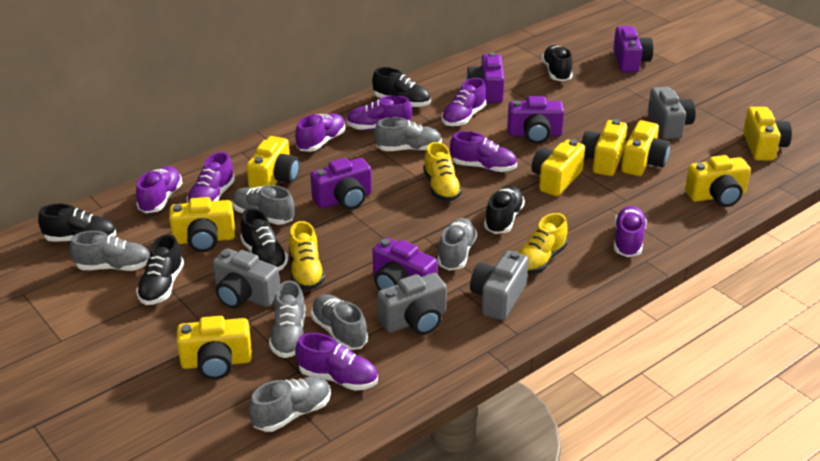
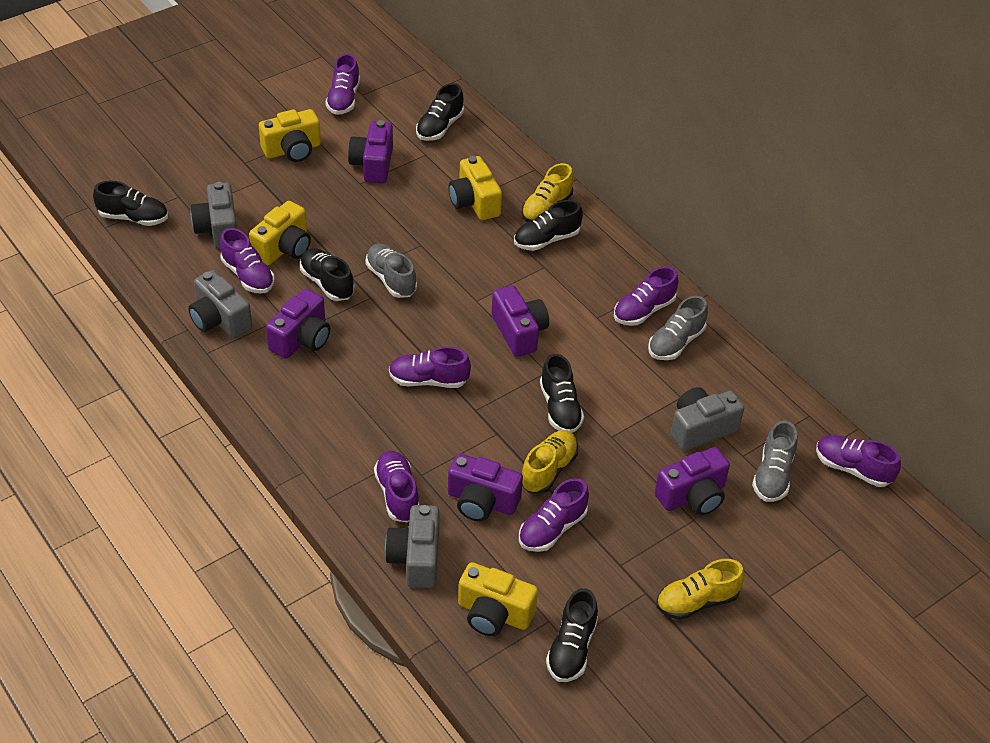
grey shoe: [70,231,150,271] [232,185,294,225] [249,376,331,432] [269,280,306,358] [311,294,368,350] [374,117,442,151] [437,218,477,270] = 7 -> [365,243,417,298] [648,296,708,360] [752,420,798,502] = 3
purple shoe: [136,166,182,213] [187,152,235,203] [295,113,346,152] [295,333,378,391] [346,95,412,130] [442,78,486,126] [450,131,517,172] [614,206,647,257] = 8 -> [220,228,275,293] [325,54,360,115] [374,451,419,522] [389,347,471,388] [519,478,589,552] [614,266,678,326] [816,435,901,487] = 7
yellow camera: [169,197,235,252] [177,316,252,379] [246,136,299,188] [532,139,585,196] [581,119,627,176] [621,120,670,176] [685,155,751,207] [743,107,792,161] = 8 -> [249,201,311,265] [259,109,321,162] [449,156,502,220] [458,562,538,636] = 4

